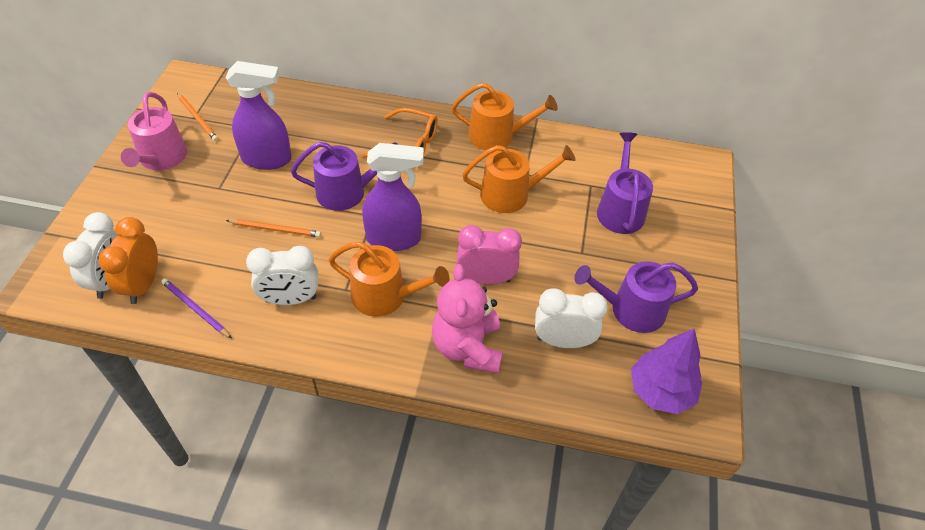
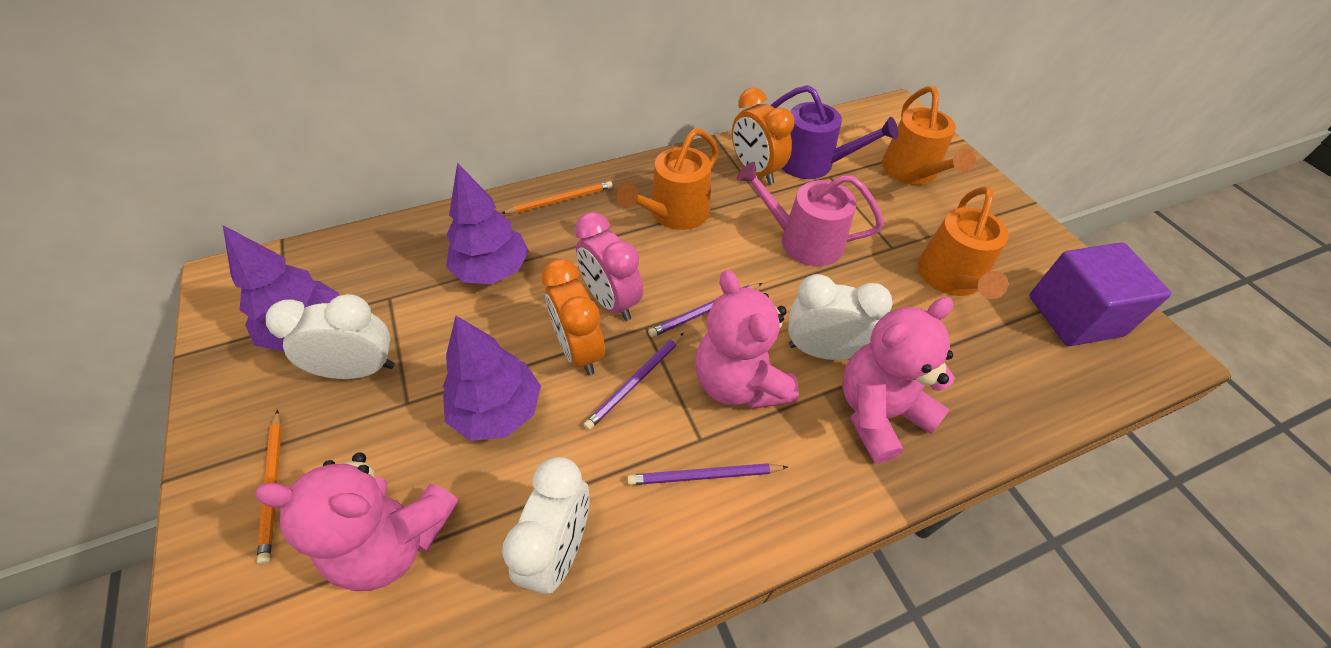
orange clock: [99,217,158,304] = 1 -> [542,259,605,375] [732,88,794,185] = 2
orange glasses: [361,108,438,158] = 1 -> none = 0
pink teddy bear: [432,264,503,373] = 1 -> [255,452,458,591] [695,270,799,409] [842,297,955,463] = 3
purple cube: none = 0 -> [1029,242,1171,346] = 1
purple pencil: [161,278,232,338] = 1 -> [583,333,683,430] [627,463,788,485] [648,283,762,337] = 3
purple spray bottle: [226,61,292,170] [362,143,424,251] = 2 -> none = 0
purple tree: [631,328,702,414] = 1 -> [223,225,339,351] [443,316,541,441] [446,163,529,284] = 3
purple watering can: [291,142,399,211] [574,261,698,333] [597,132,653,234] = 3 -> [770,85,898,179] = 1

